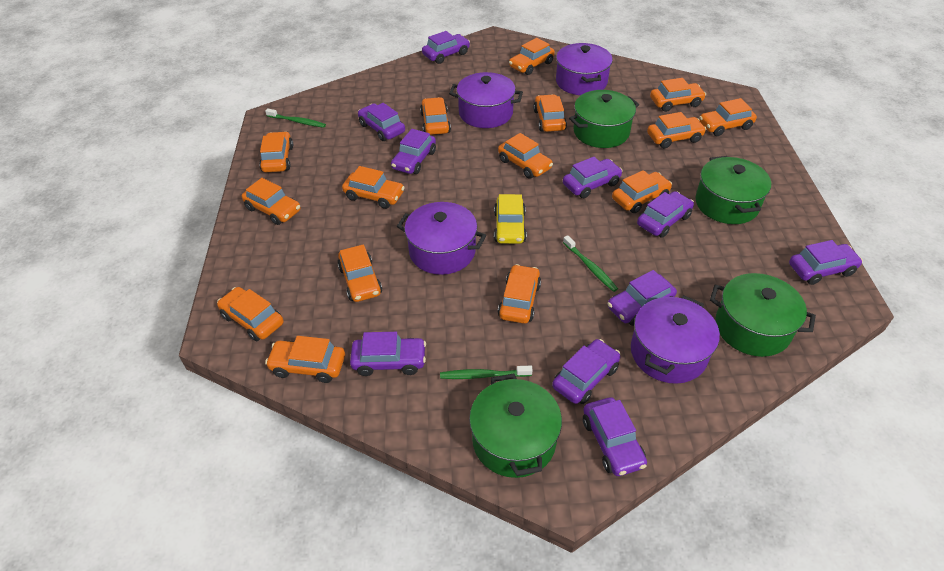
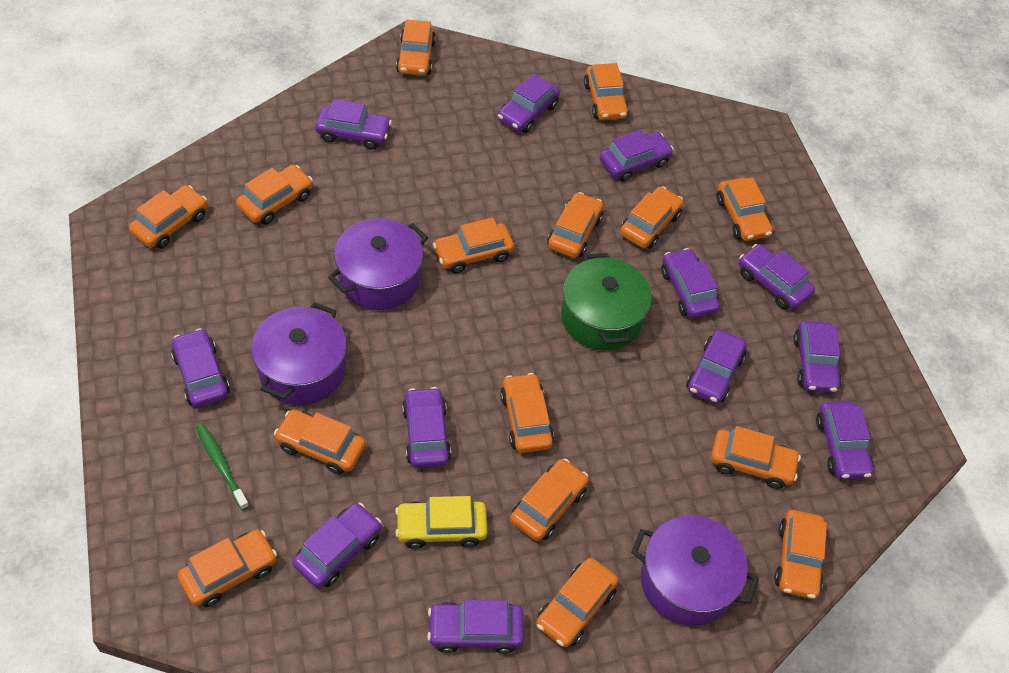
green pot: [469,374,562,478] [569,90,639,148] [696,156,771,224] [710,273,816,357] = 4 -> [561,253,652,350] = 1
green toothbrush: [265,108,326,128] [440,366,533,379] [563,235,618,292] = 3 -> [196,423,249,510] = 1
purple car: [350,332,426,376] [358,103,405,141] [391,129,436,174] [422,31,470,64] [552,339,620,404] [563,157,623,198] [583,397,647,476] [608,270,677,326] [637,191,694,238] [789,240,863,285] = 10 -> [171,328,230,407] [292,503,382,588] [315,99,392,150] [402,387,451,468] [427,600,524,654] [497,73,560,133] [600,130,674,181] [661,248,720,318] [686,330,747,404] [739,244,815,309] [793,321,841,393] [816,402,873,479] = 12
purple pot: [397,202,486,275] [449,72,523,128] [556,43,613,95] [631,295,720,384] = 4 -> [251,302,346,405] [328,218,428,310] [631,515,759,626] = 3

